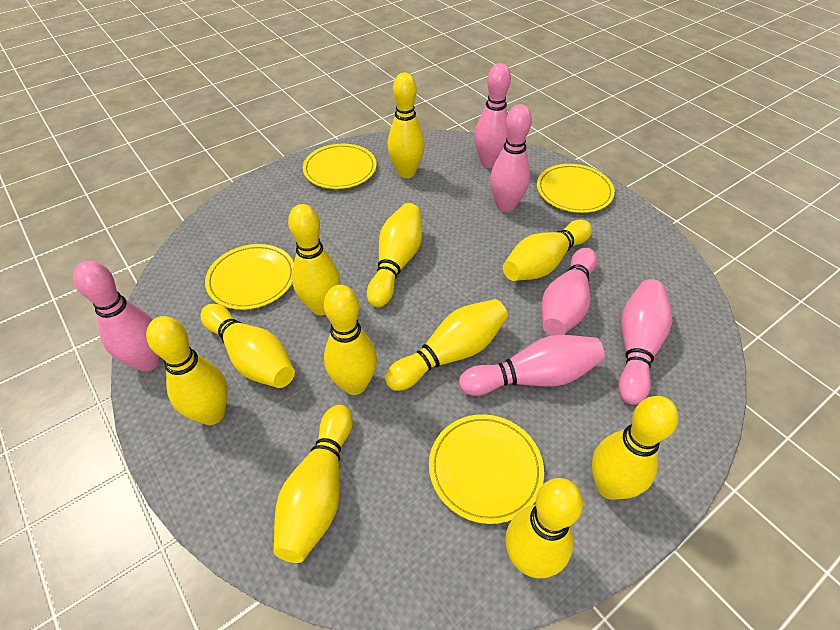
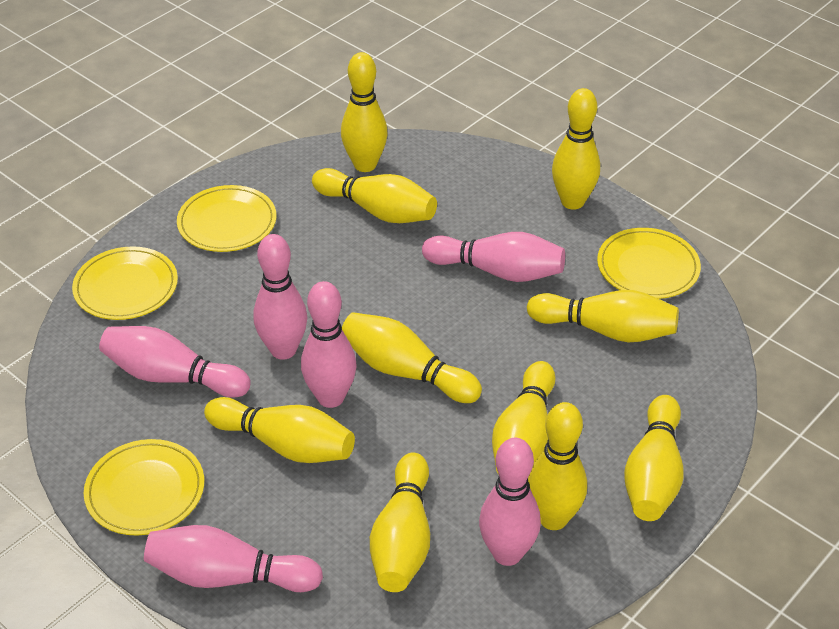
yellow bowling pin: [146,316,228,425] [201,304,295,388] [273,405,353,563] [288,204,340,315] [324,285,377,395] [367,203,422,307] [385,299,508,391] [387,73,425,178] [503,220,592,281] [506,478,583,579] [592,396,679,500] = 11 -> [204,397,355,463] [312,168,437,223] [341,52,388,172] [342,312,482,403] [370,452,430,592] [492,361,556,475] [527,290,679,342] [528,402,587,530] [552,88,600,210] [624,395,684,521] = 10

